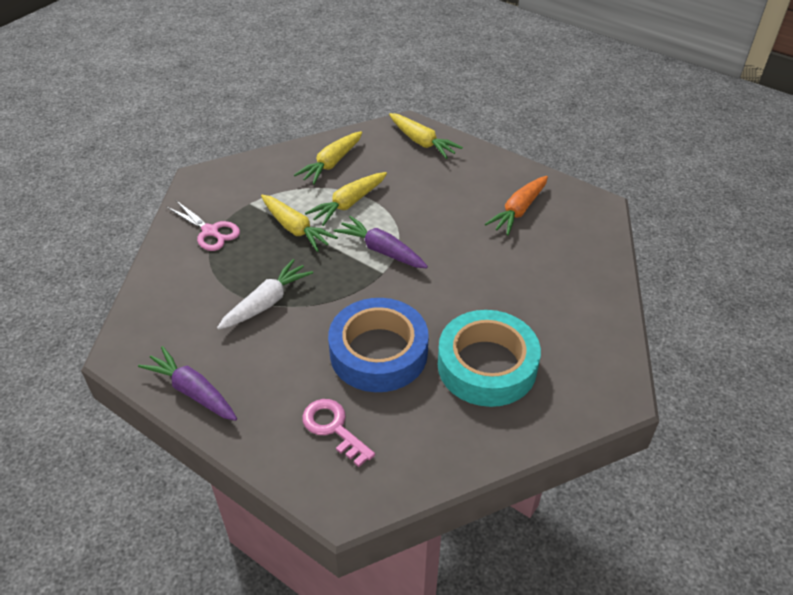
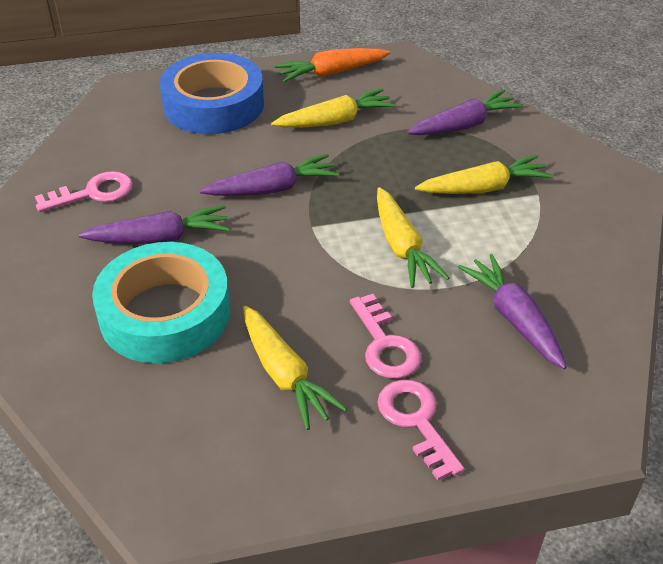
pink key: [302,399,375,467] = 1 -> [35,171,133,212] [350,294,422,379] [377,379,464,481] = 3
pink scissors: [167,201,240,251] = 1 -> none = 0
purple carrot: [138,346,237,421] [334,216,428,268] = 2 -> [79,205,230,244] [199,154,339,196] [407,89,523,135] [458,254,567,369] = 4
white carrot: [217,259,313,330] = 1 -> none = 0

